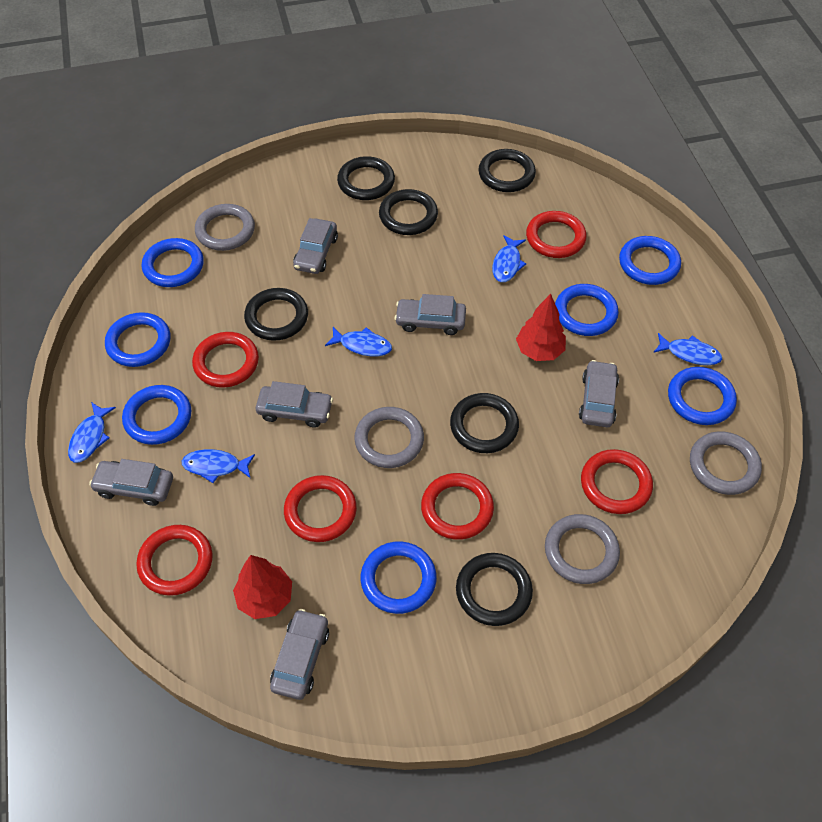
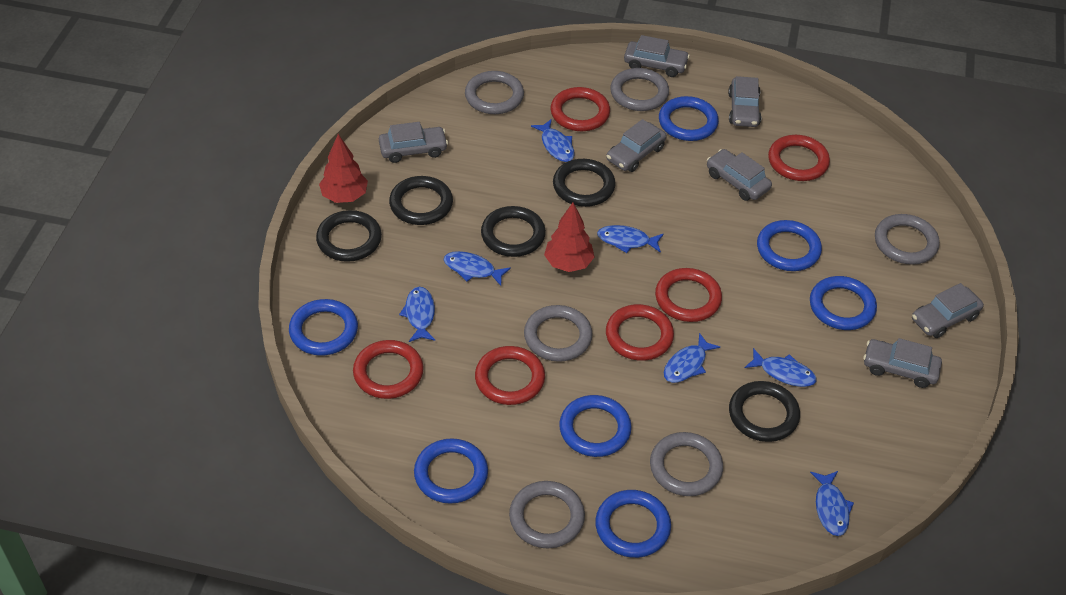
black ring: [244,288,308,341] [337,156,395,200] [379,189,438,235] [450,393,519,453] [456,553,533,626] [479,149,536,192] = 6 -> [316,210,382,262] [389,176,453,225] [481,206,546,257] [553,159,616,207] [729,381,800,442] = 5
blue fish: [68,402,116,463] [182,449,255,483] [325,327,392,356] [492,235,526,282] [653,333,722,365] = 5 -> [399,287,435,342] [444,251,511,286] [531,119,574,162] [597,225,664,253] [664,333,720,383] [745,348,817,387] [810,471,854,536] = 7
grey car: [89,459,173,506] [256,381,333,428] [270,609,329,700] [293,218,338,274] [394,294,466,335] [579,360,619,427] = 6 -> [379,122,448,163] [606,119,667,172] [624,35,690,77] [707,149,772,201] [728,76,762,127] [863,338,942,388] [912,283,984,338] = 7
grey ring: [195,204,255,251] [354,407,424,468] [545,514,620,584] [690,431,762,495] = 4 -> [465,71,524,114] [509,481,585,548] [524,305,593,362] [610,68,669,111] [650,432,723,496] [875,214,940,265] = 6

